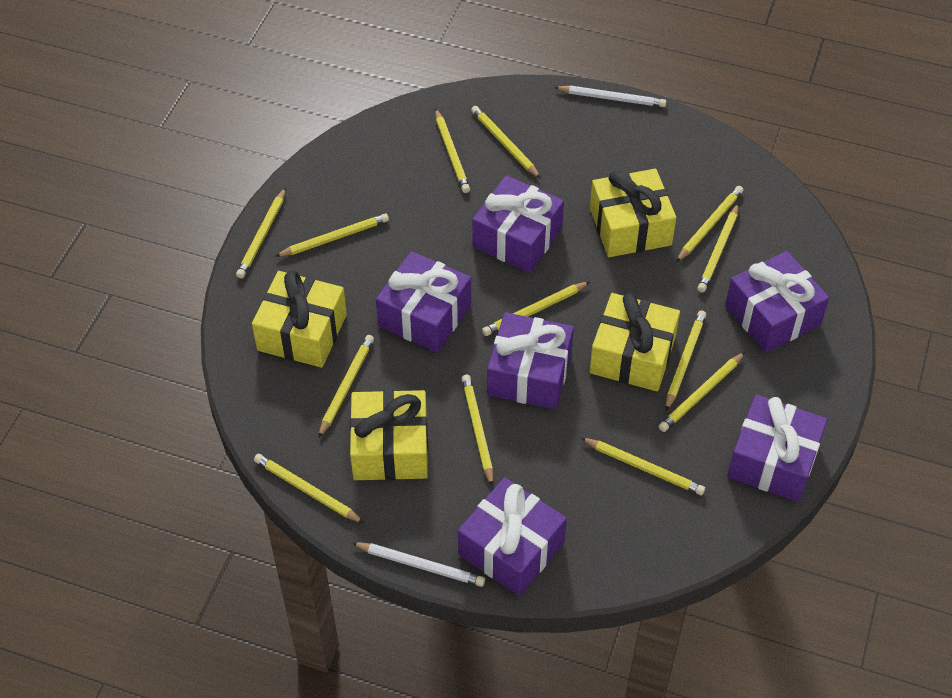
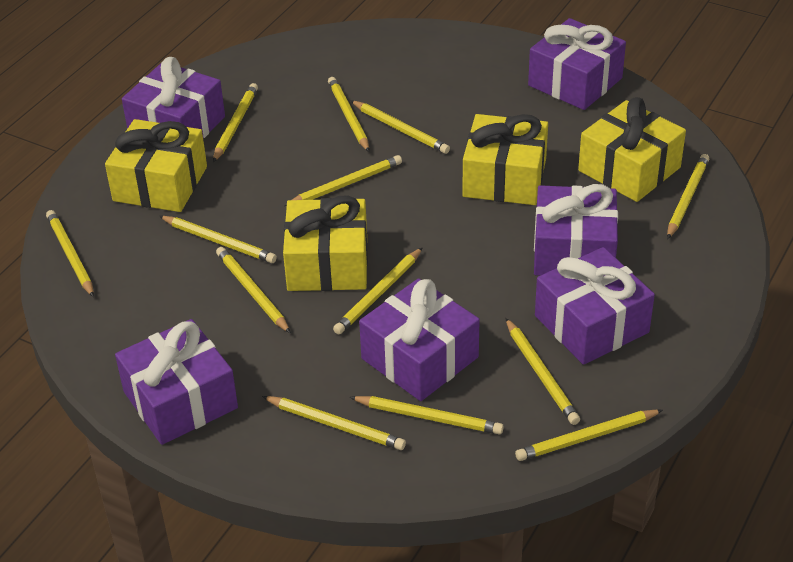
white pencil: [352,542,485,587] [554,86,666,107] = 2 -> none = 0

